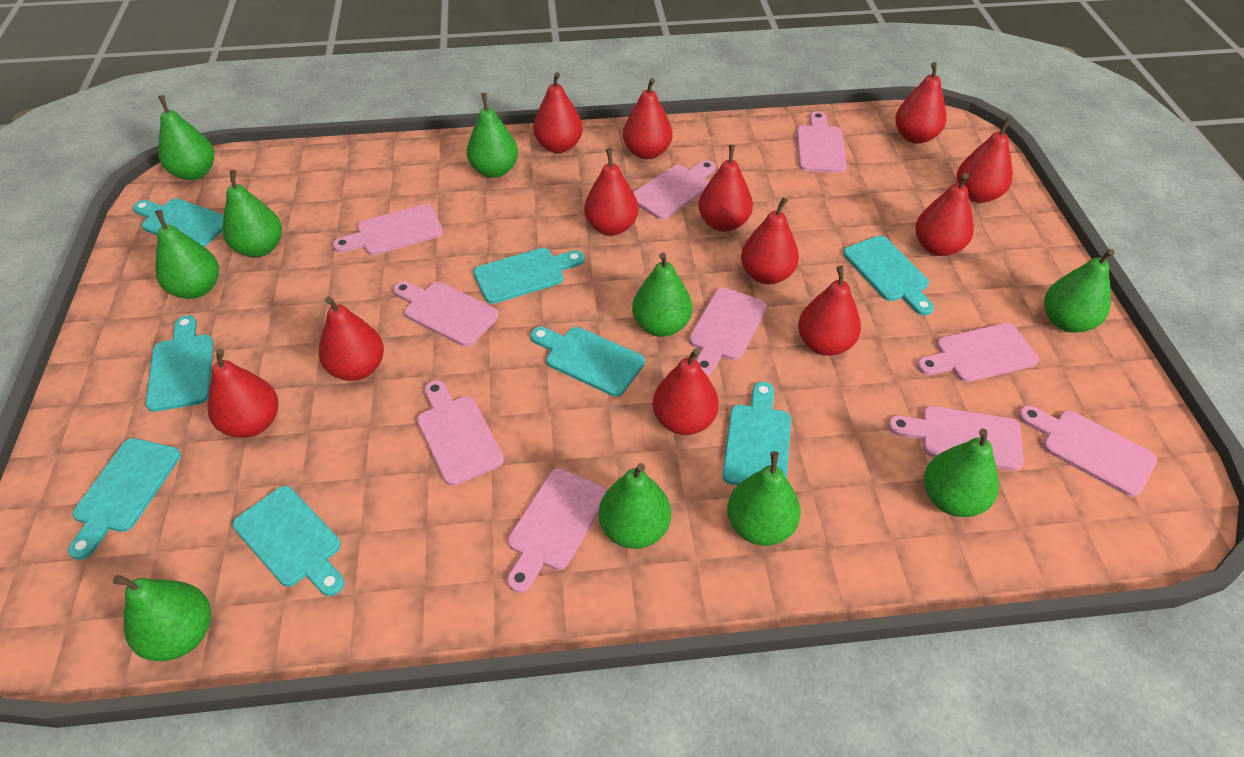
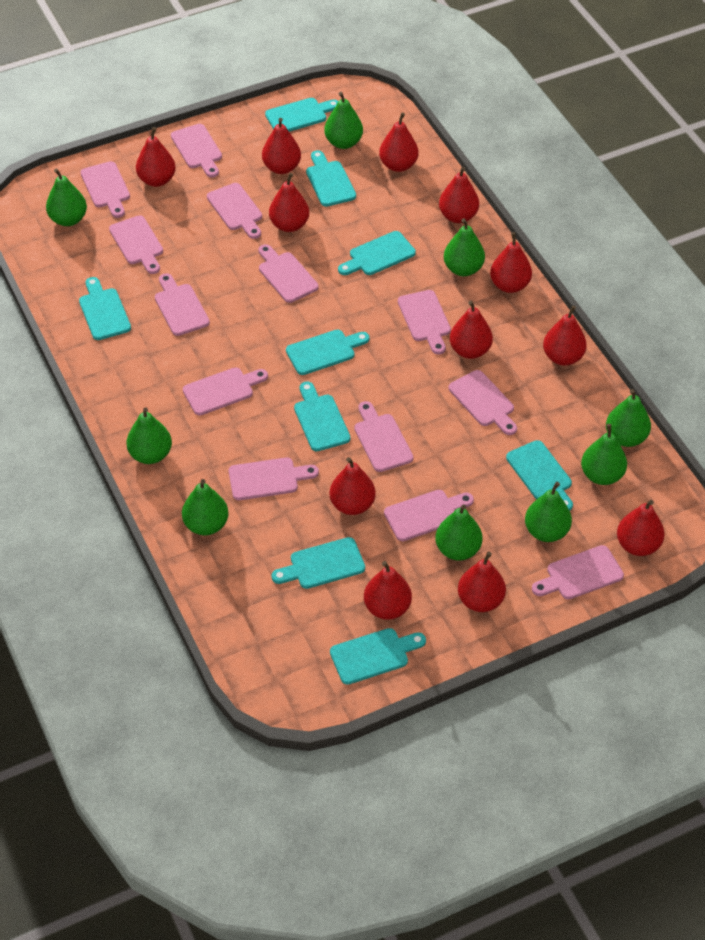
green pear: [113,575,211,661] [155,210,219,299] [158,95,214,180] [222,170,282,257] [467,93,518,178] [599,463,671,549] [632,252,692,337] [727,451,801,546] [924,428,999,517] [1044,249,1115,333] = 10 -> [46,168,87,226] [126,408,172,464] [182,479,228,535] [324,92,363,149] [435,504,482,561] [444,218,485,276] [525,482,572,542] [581,424,627,485] [606,389,651,447] = 9
pink cutting board: [333,204,443,255] [393,281,499,347] [417,380,504,486] [507,468,607,593] [633,160,716,219] [689,288,767,376] [797,111,847,173] [888,406,1024,471] [917,323,1039,382] [1018,406,1157,497] = 10 -> [81,161,130,218] [109,215,163,274] [155,273,210,336] [171,124,222,178] [183,367,268,415] [207,183,262,239] [229,457,319,500] [259,244,319,303] [354,401,413,472] [384,490,474,541] [398,290,451,354] [449,370,517,435] [532,545,624,600] = 13
turquoise cutting board: [68,438,181,560] [133,198,224,247] [145,315,214,412] [233,486,344,596] [473,248,584,304] [530,327,645,397] [722,382,791,485] [843,236,934,315] = 8 -> [79,277,131,340] [265,98,338,132] [271,537,365,589] [286,330,370,375] [294,381,351,451] [306,150,356,207] [330,628,426,685] [338,231,416,275] [506,440,573,511] = 9

